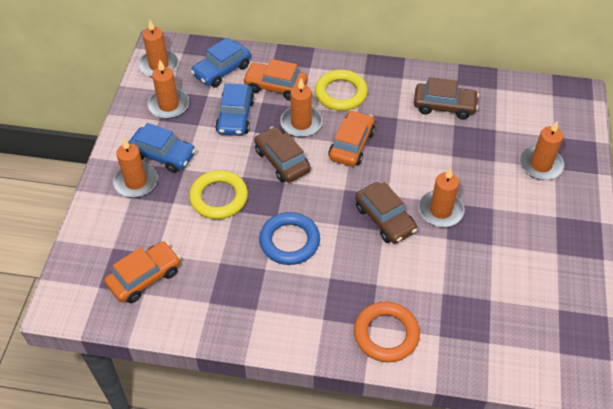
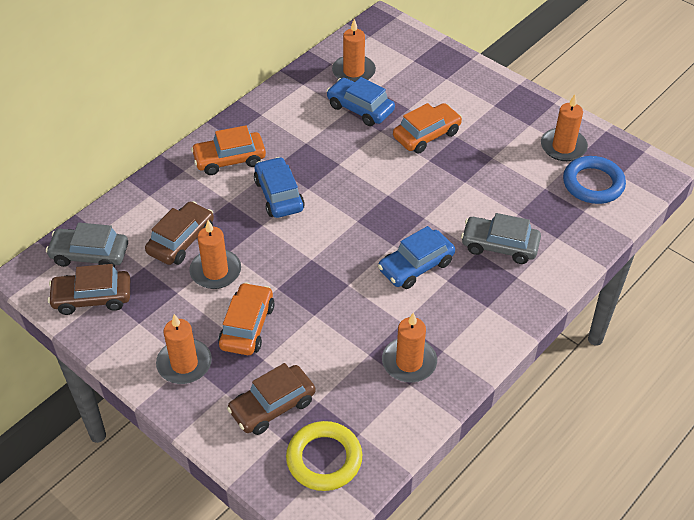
grey car: none = 0 -> [46,223,128,268] [461,213,541,264] = 2
orange candle: [113,138,158,198] [138,20,179,77] [147,60,189,119] [280,78,323,137] [418,168,465,227] [520,120,564,180] = 6 -> [156,314,212,384] [189,220,241,289] [332,19,376,82] [382,312,437,382] [541,95,588,161] = 5
orange ring: [354,302,420,362] = 1 -> none = 0
yellow ring: [189,170,248,219] [315,70,368,111] = 2 -> [286,421,362,491] = 1

